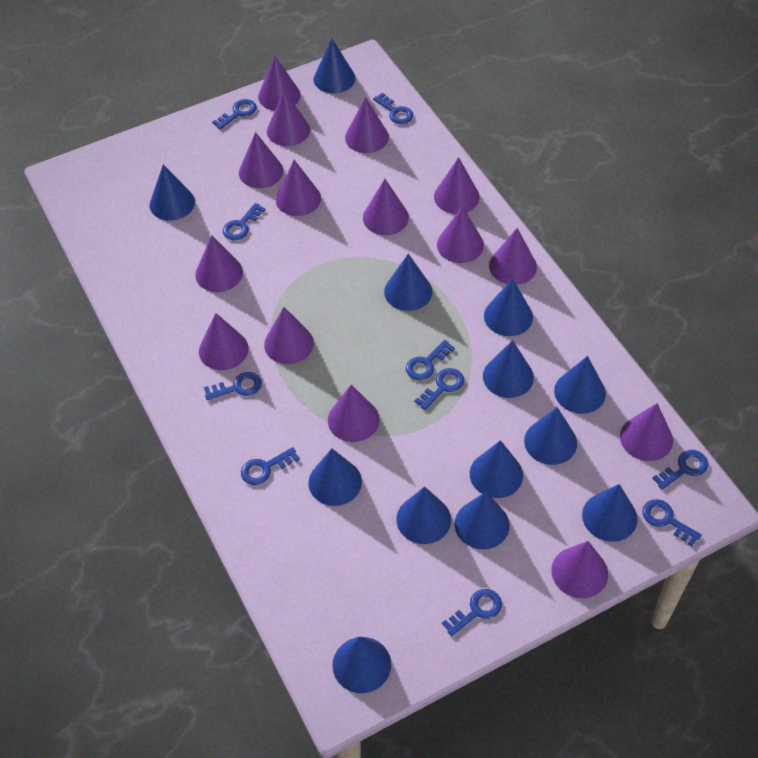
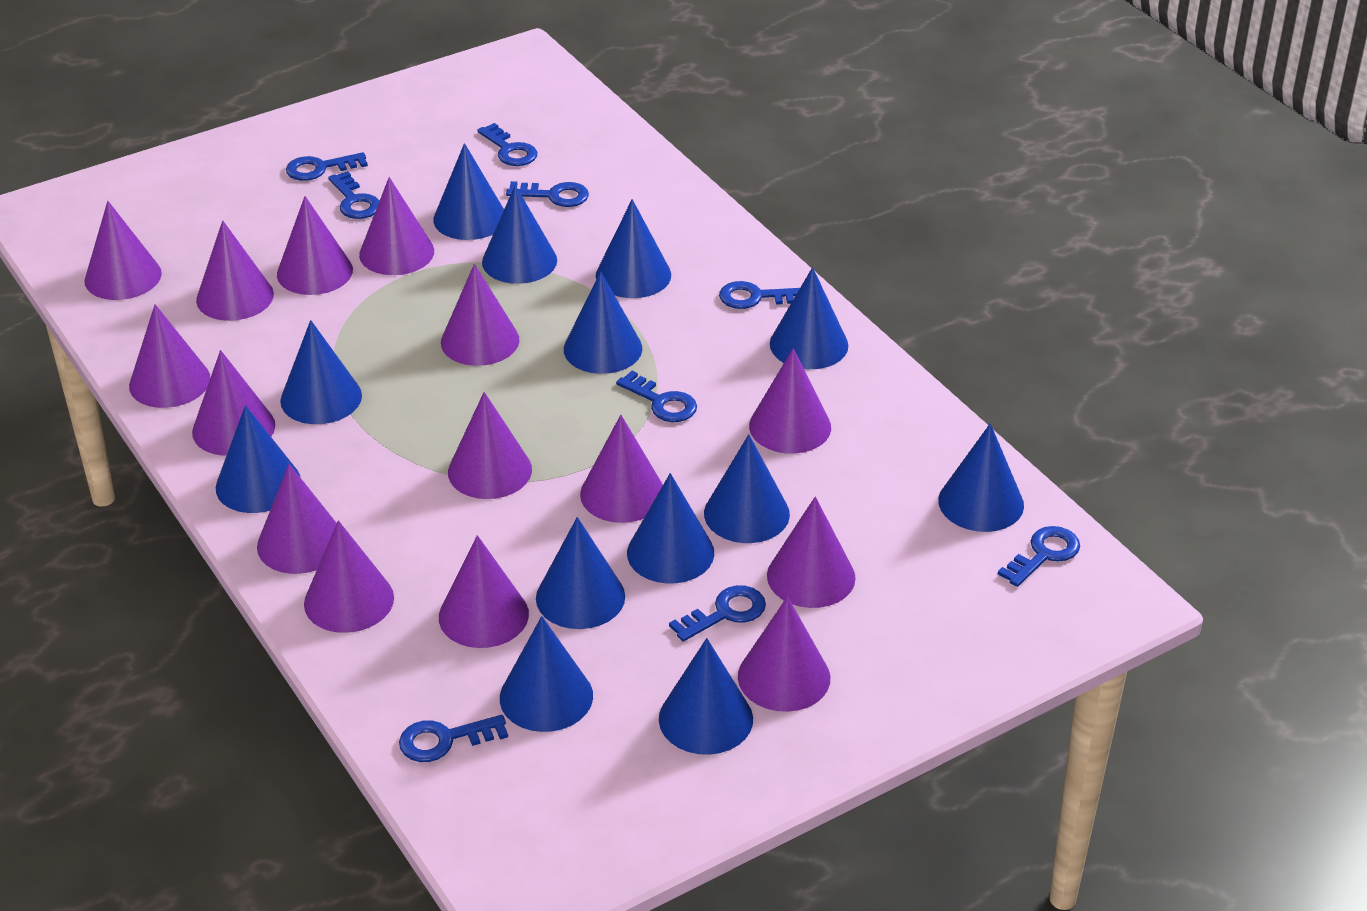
blue key: [204,372,262,400] [212,99,257,129] [223,203,266,240] [241,447,300,485] [373,93,414,124] [406,340,455,380] [414,368,464,410] [442,589,502,636] [642,499,702,546] [652,450,708,490] = 10 -> [286,152,368,181] [328,171,379,219] [399,715,508,762] [477,123,537,166] [506,181,589,207] [616,371,697,422] [669,585,766,642] [719,281,800,309] [998,526,1080,587] = 9

